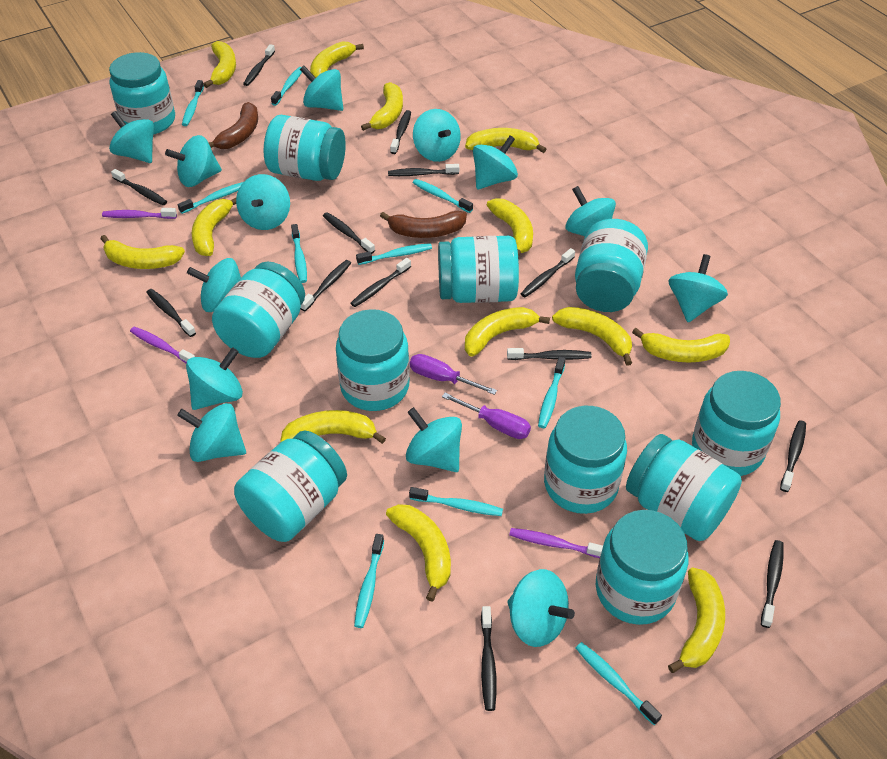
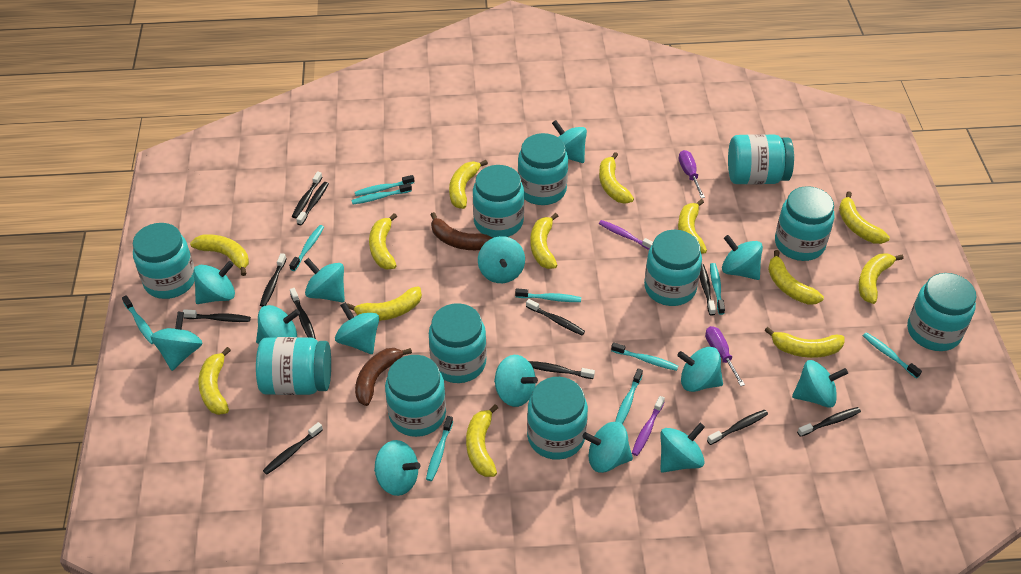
black toothbrush: [111,169,167,205] [146,289,196,337] [243,44,275,86] [300,260,351,311] [323,212,375,254] [351,258,411,307] [388,164,459,176] [390,110,411,154] [481,606,497,711] [507,348,592,360] [520,248,575,297] [761,540,784,628] [780,420,806,492] = 13 -> [183,309,251,322] [260,253,287,307] [263,422,323,475] [290,288,316,339] [292,171,322,218] [296,182,329,226] [526,299,585,335] [529,361,595,379] [700,264,716,315] [707,410,768,445] [797,407,861,437] = 11
purple toothbrush: [102,208,177,219] [130,327,195,364] [509,528,603,558] = 3 -> [599,220,653,250] [632,396,665,456] = 2
turquoise spinning top: [109,111,154,163] [165,135,222,187] [177,403,246,462] [186,347,243,410] [187,258,241,312] [236,174,290,230] [300,65,343,111] [406,407,462,472] [413,109,461,162] [473,135,518,189] [507,569,575,647] [565,186,616,236] [668,254,728,322] = 13 -> [151,312,202,371] [193,261,235,304] [256,305,300,344] [304,258,345,303] [335,302,379,354] [374,440,420,496] [478,236,525,283] [494,355,538,407] [552,120,587,163] [582,422,633,473] [660,423,705,473] [677,347,723,392] [722,235,763,280] [792,360,848,408] = 14

